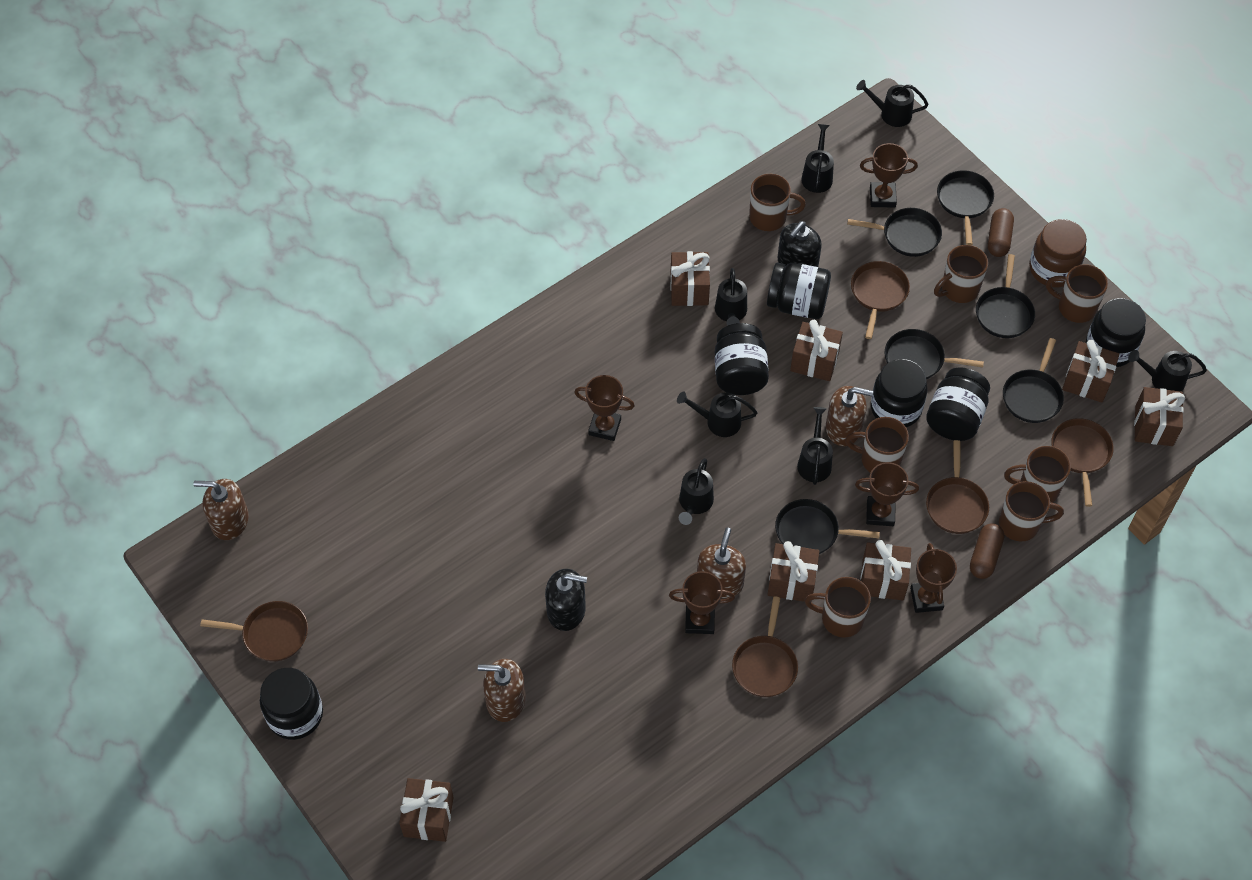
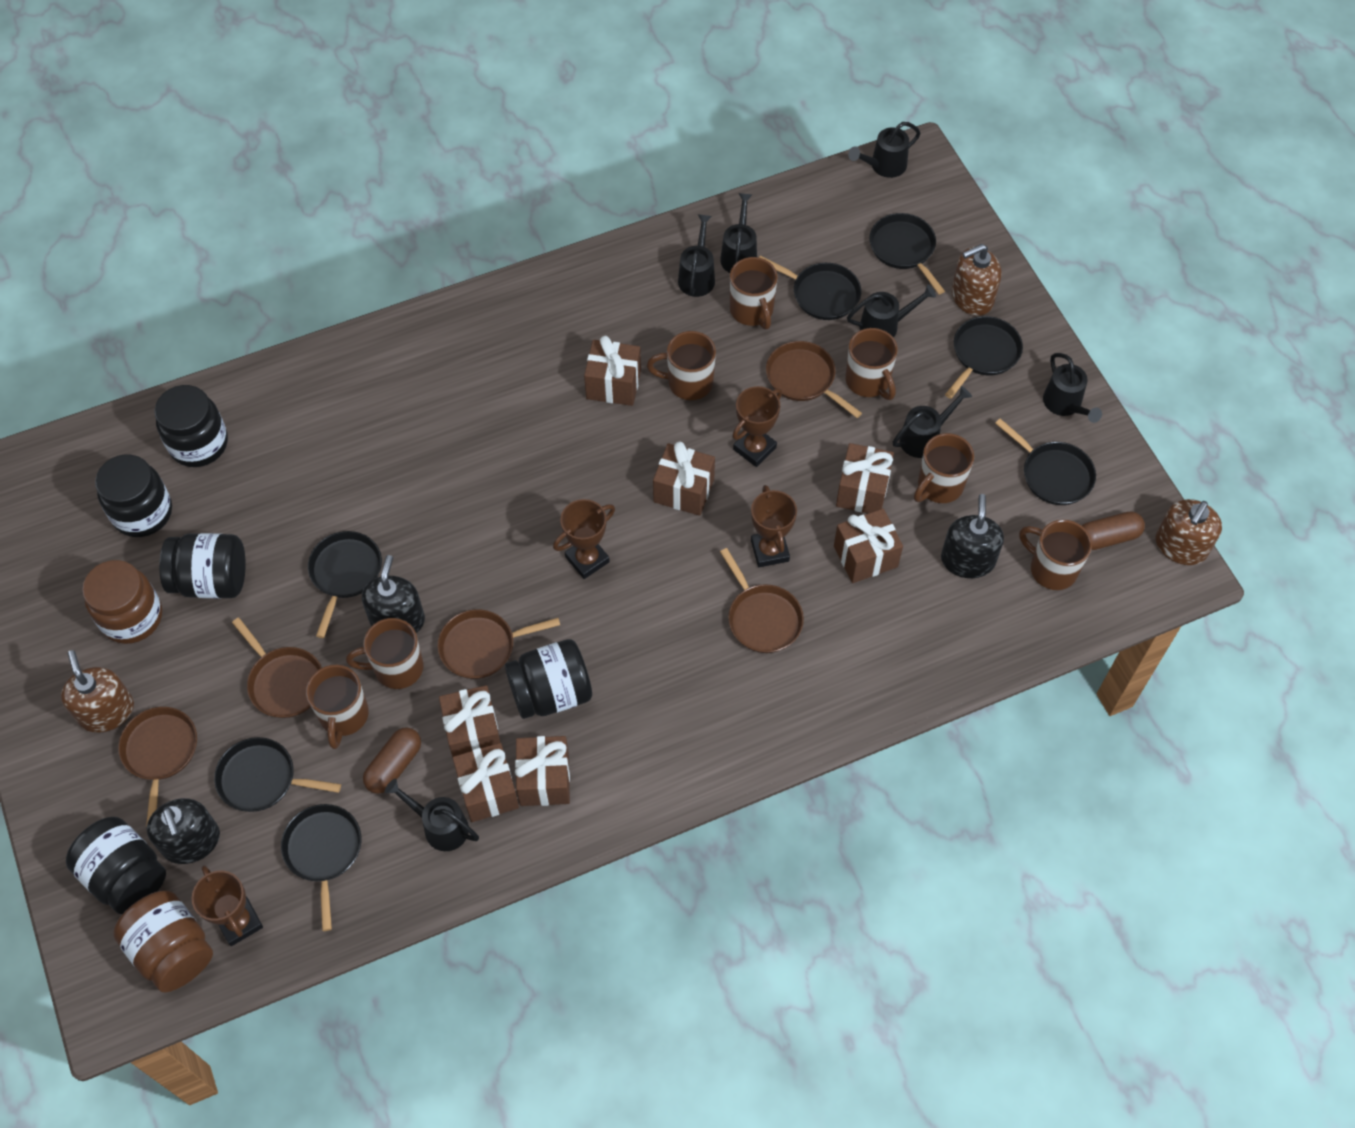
black jar: [260,668,323,740] [715,323,769,395] [767,263,831,319] [871,359,927,427] [926,367,990,441] [1086,298,1146,367] = 6 -> [66,817,166,914] [95,454,172,537] [154,385,228,467] [159,533,246,599] [505,639,592,719] = 5
black pan: [775,499,880,554] [847,208,942,257] [885,329,984,379] [937,170,994,245] [976,254,1035,338] [1003,338,1064,423] = 6 -> [214,737,341,812] [281,804,361,931] [308,531,382,638] [759,256,861,320] [869,213,945,294] [945,316,1023,399] [995,419,1096,505] = 7
black soap dispenser: [545,569,587,631] [778,221,822,267] = 2 -> [147,798,220,864] [362,555,425,633] [941,494,1004,578] = 3
brown jar: [1029,219,1087,288] = 1 -> [82,560,162,644] [113,891,213,993] = 2
brown soap dispenser: [193,479,249,540] [478,659,526,722] [697,527,746,599] [826,386,873,446] = 4 -> [61,650,134,732] [951,244,1002,316] [1156,499,1222,565] = 3
brown trophy: [574,375,635,441] [669,571,735,634] [855,462,919,526] [860,143,918,207] [910,543,957,613] = 5 -> [192,865,263,946] [553,499,615,579] [733,386,782,467] [751,485,797,567] = 4

